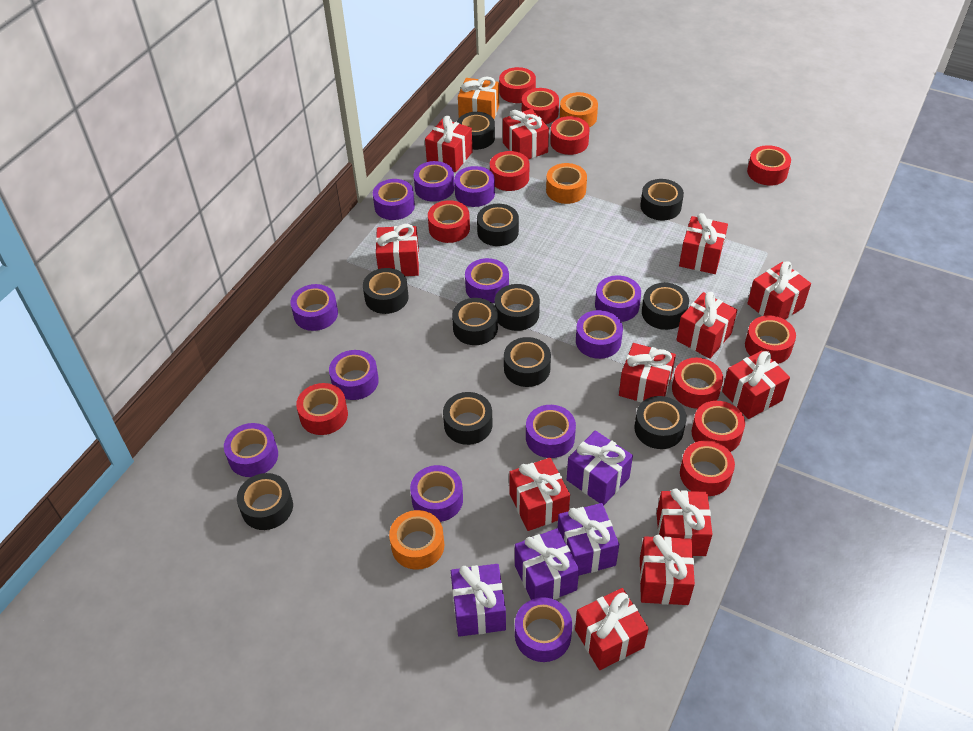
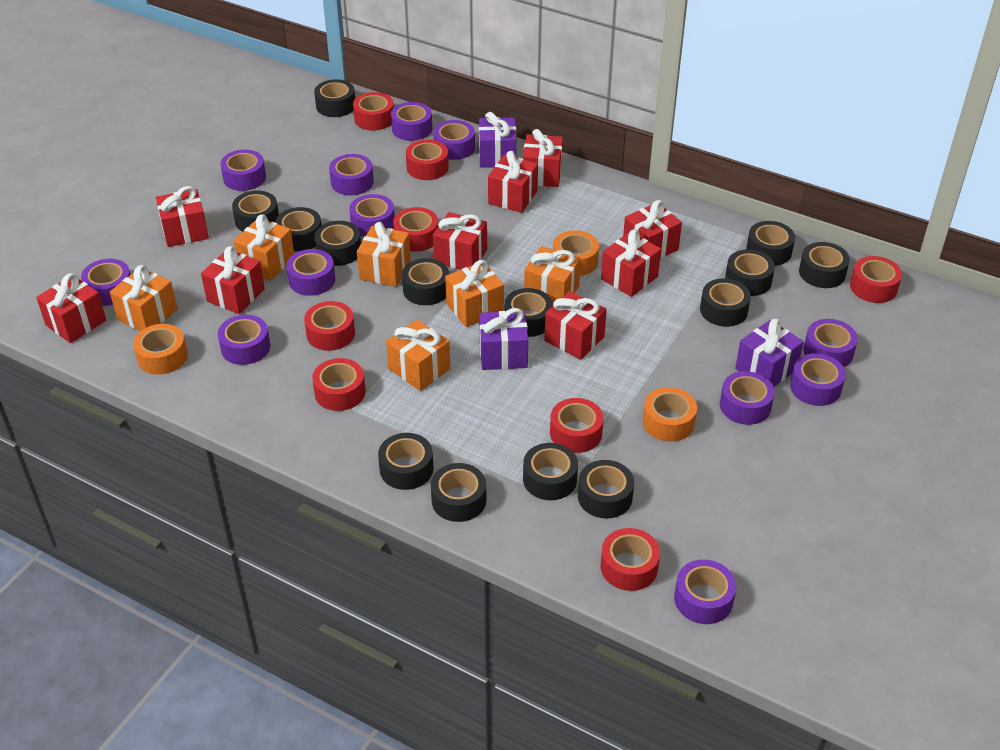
black tape: [237,473,293,530] [363,268,409,314] [443,392,493,445] [452,298,498,345] [457,112,495,150] [477,204,519,246] [495,284,540,331] [504,337,551,387] [634,396,687,449] [640,179,684,220] [642,283,689,330] = 11 -> [232,191,279,232] [275,207,321,252] [314,79,355,117] [314,221,361,266] [378,433,433,490] [402,258,449,305] [431,463,486,522] [504,288,553,337] [523,443,578,500] [578,460,634,519] [700,278,751,327] [725,249,775,296] [746,221,795,266] [799,242,850,288] = 14
orange gift: [458,76,499,119] = 1 -> [110,265,177,331] [234,214,294,281] [357,222,411,287] [386,320,450,391] [445,260,504,327] [524,246,581,303] = 6
purple gift: [451,564,506,637] [515,528,579,600] [558,503,619,576] [567,431,633,506] = 4 -> [479,112,516,168] [479,308,528,370] [735,319,804,387] = 3
red gift: [376,224,419,276] [425,116,473,172] [503,109,549,159] [509,458,570,531] [575,588,649,670] [619,343,676,403] [640,535,695,605] [657,488,713,556] [676,292,737,359] [679,213,728,274] [722,350,790,419] [747,261,811,320] = 12 -> [36,273,106,343] [156,186,209,247] [201,246,265,314] [433,212,487,270] [488,151,538,213] [523,129,563,187] [544,291,607,360] [601,229,661,297] [623,200,682,259] = 9
red tape: [296,383,348,435] [428,200,470,243] [490,151,529,191] [499,67,536,103] [522,88,559,124] [550,116,589,155] [672,358,723,409] [680,440,735,496] [692,401,745,452] [745,315,796,364] [747,145,791,186] = 11 -> [304,301,355,351] [312,358,365,411] [353,92,394,131] [393,207,438,252] [406,139,449,180] [550,398,603,453] [600,528,660,591] [850,256,902,303] = 8

